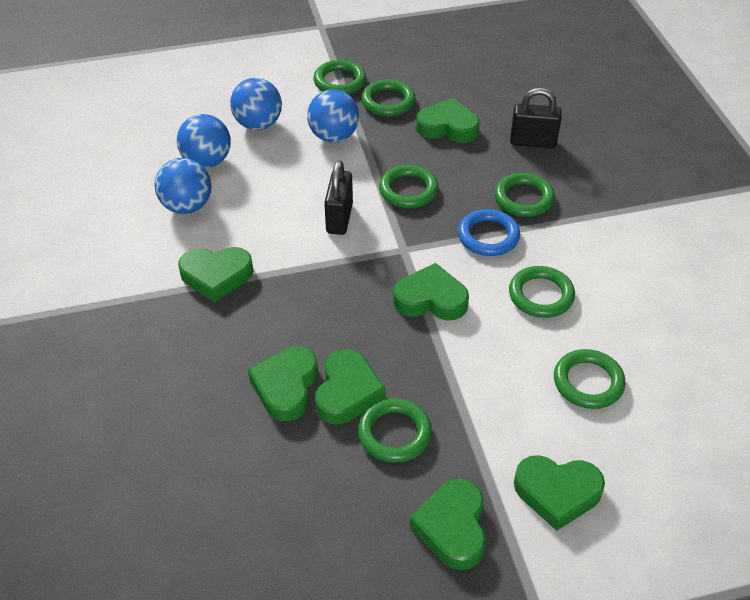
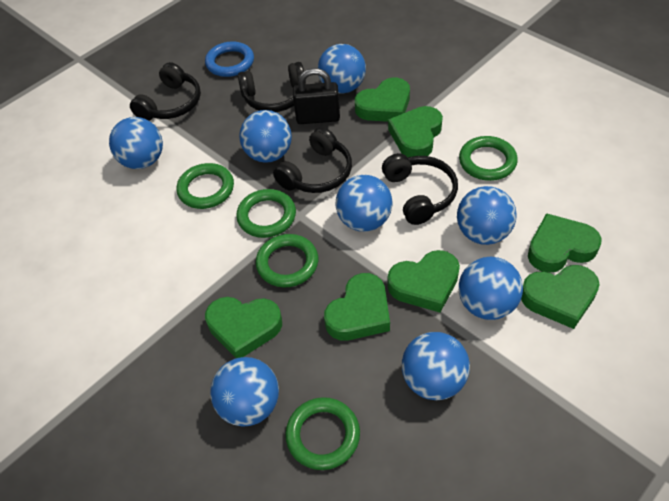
black headphones: none = 0 -> [130,62,201,121] [238,62,306,112] [273,127,352,193] [382,153,458,225] = 4
black padlock: [324,160,353,235] [510,88,562,148] = 2 -> [293,68,340,124] = 1
blue ball: [154,158,211,214] [177,114,231,168] [230,78,282,130] [307,89,359,142] = 4 -> [109,117,163,169] [210,357,279,427] [239,110,292,163] [318,44,366,94] [336,175,392,232] [402,332,470,400] [457,186,517,245] [459,257,523,320] = 8
green ring: [313,60,366,95] [358,398,432,463] [361,79,415,117] [379,165,438,208] [494,173,555,217] [509,266,575,318] [554,349,626,409] = 7 -> [177,163,234,209] [236,189,296,238] [256,234,318,287] [285,397,360,470] [459,136,518,181] = 5

